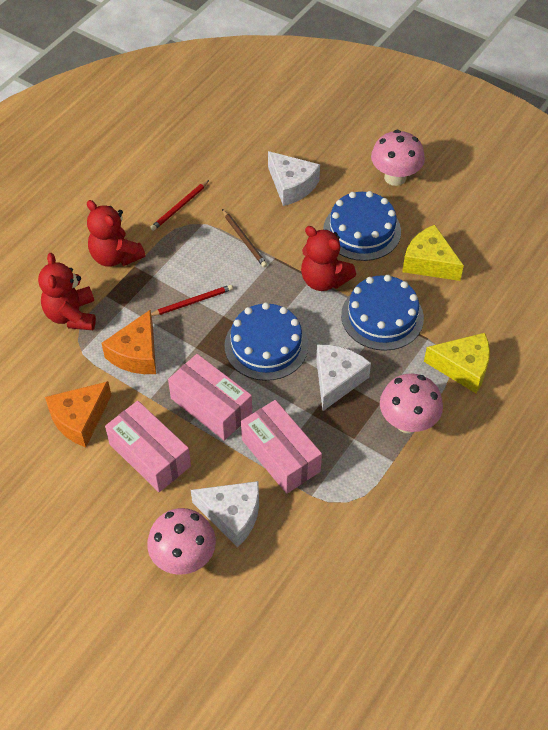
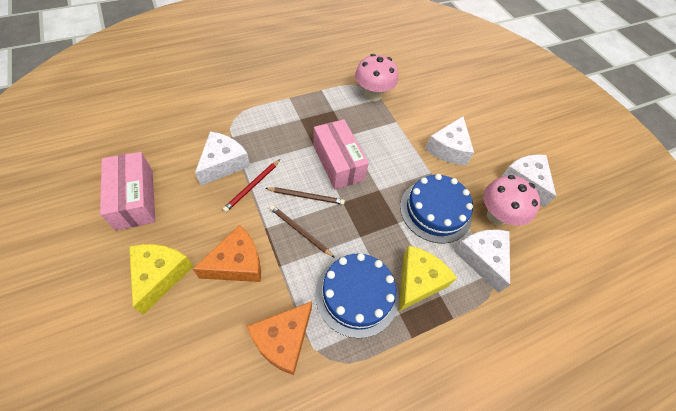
blue cake: [225,302,308,381] [323,191,401,261] [341,275,424,351] = 3 -> [315,253,399,338] [400,174,473,244] = 2
brown pencil: [222,209,267,267] = 1 -> [265,187,345,205] [270,205,335,258] = 2
pink box: [105,401,191,492] [168,354,252,441] [241,400,322,494] = 3 -> [100,152,155,230] [313,119,369,190] = 2
pink mushroom: [147,508,216,575] [371,130,425,186] [380,374,443,433] = 3 -> [355,54,398,101] [483,175,540,226] = 2
red pencil: [150,180,209,231] [151,285,233,316] = 2 -> [223,160,280,212] = 1
red teddy bear: [38,253,96,330] [87,200,145,267] [301,226,356,291] = 3 -> none = 0
white cheese: [191,481,259,547] [268,151,320,206] [316,345,371,411] = 3 -> [195,131,250,186] [425,116,474,165] [454,230,510,293] [501,154,556,207] = 4

